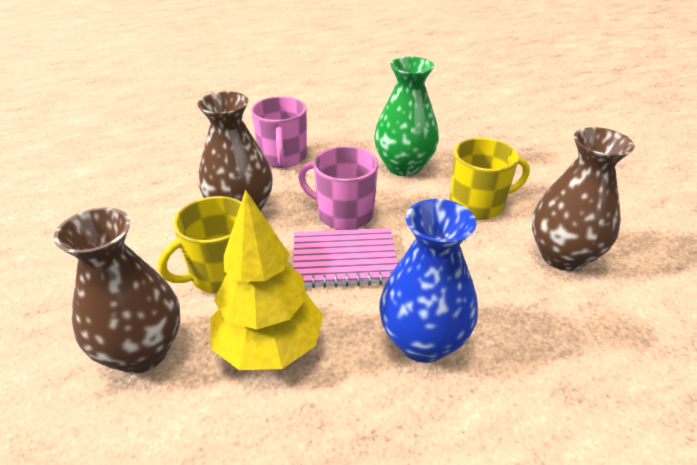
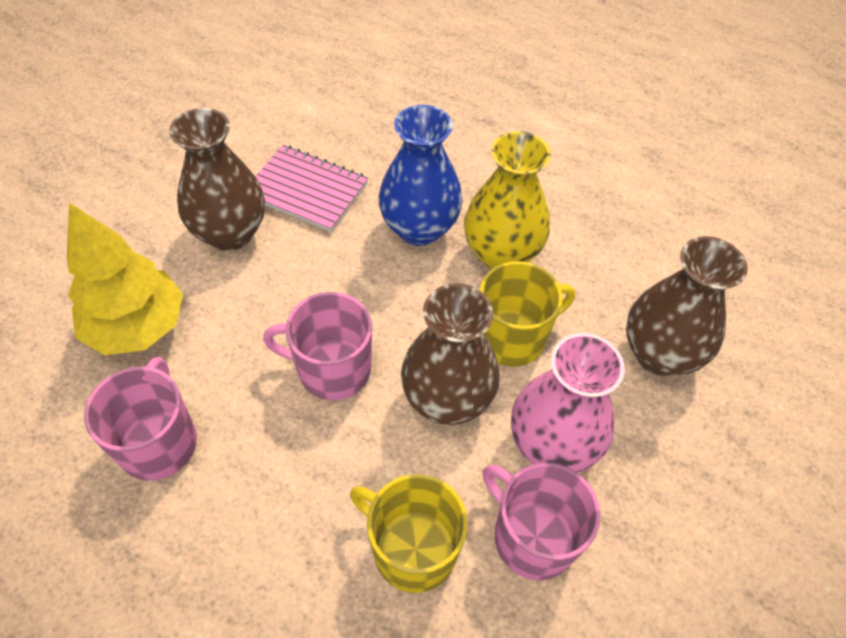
green vase: [374,57,439,176] = 1 -> none = 0
pink mug: [251,96,307,168] [298,146,378,230] = 2 -> [84,357,197,481] [263,292,372,400] [483,463,601,580] = 3
pink vase: none = 0 -> [511,333,625,473] = 1
yellow vase: none = 0 -> [464,131,551,269] = 1

